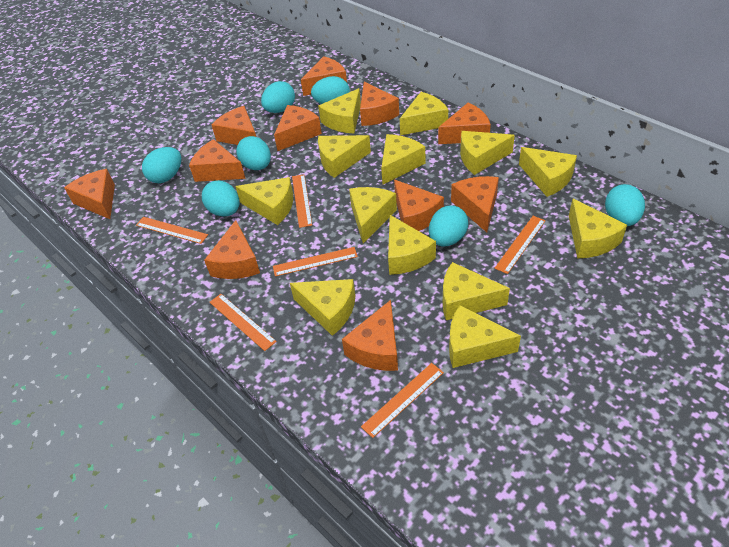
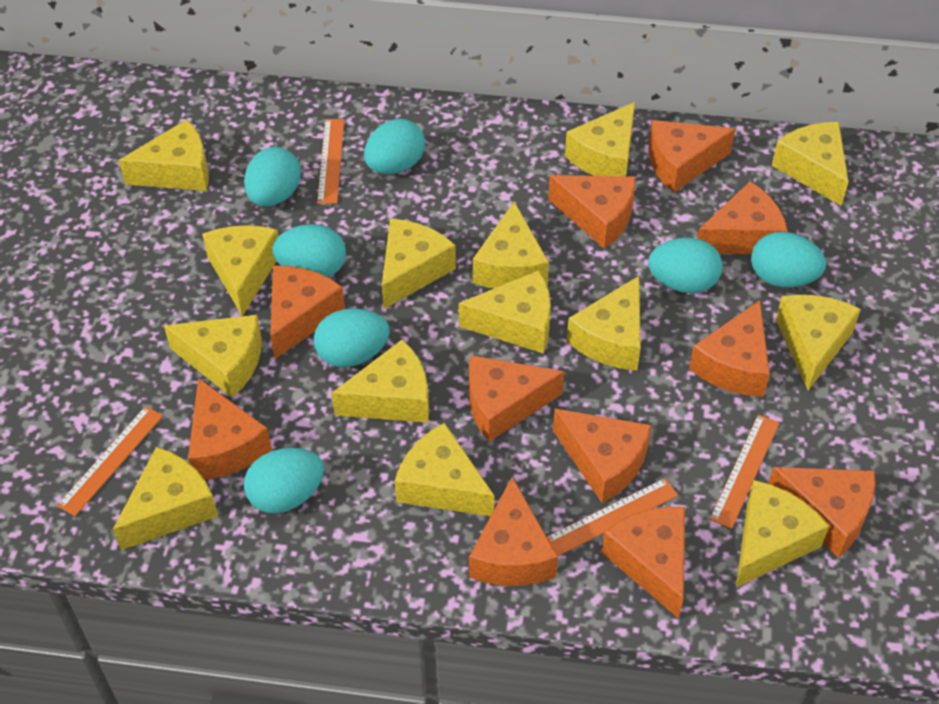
orange ruler: [136,217,208,244] [210,294,277,351] [273,247,358,276] [292,174,312,228] [361,363,444,438] [495,216,546,274] = 6 -> [57,406,163,516] [317,119,344,204] [547,478,678,556] [710,414,779,529] = 4
yellow cheese: [235,177,293,225] [290,279,355,336] [318,88,361,133] [318,135,371,178] [349,187,397,243] [381,134,425,185] [388,215,436,275] [400,92,448,135] [443,262,510,320] [449,305,521,368] [460,131,515,175] [519,147,577,197] [569,199,627,259] = 13 -> [113,447,218,550] [119,119,209,191] [164,315,262,398] [202,225,278,316] [331,339,429,423] [382,219,456,309] [395,423,494,516] [458,270,551,354] [473,202,549,289] [565,102,635,176] [567,276,641,371] [736,480,829,588] [772,122,849,206] [776,295,861,391] = 14

